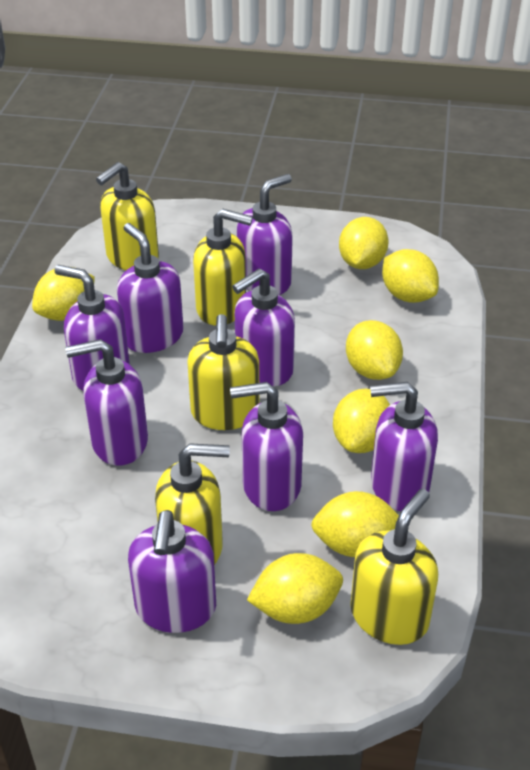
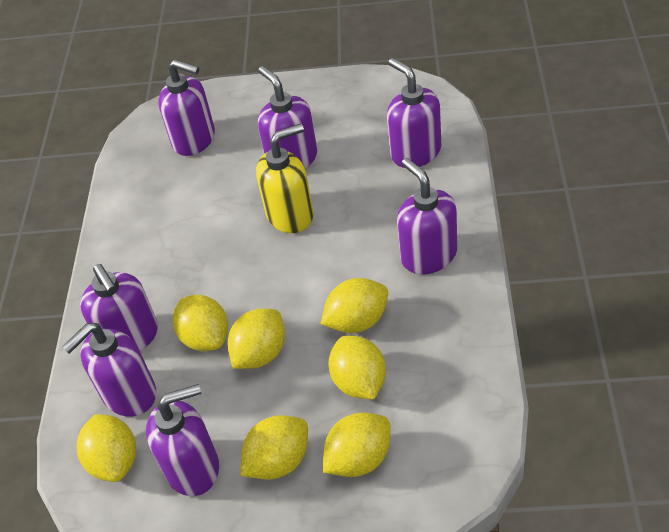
purple soap dispenser: [54,265,130,391] [65,339,148,466] [117,223,184,353] [128,510,216,633] [230,382,303,511] [232,268,295,387] [237,174,293,295] [370,382,438,511] = 8 -> [62,323,156,417] [80,264,158,351] [146,384,219,496] [158,60,215,156] [258,66,317,168] [387,58,441,168] [397,158,457,274] = 7
yellow soap dispenser: [96,162,159,270] [155,443,230,565] [187,314,259,430] [193,209,253,325] [350,489,438,645] = 5 -> [256,123,313,233] = 1

